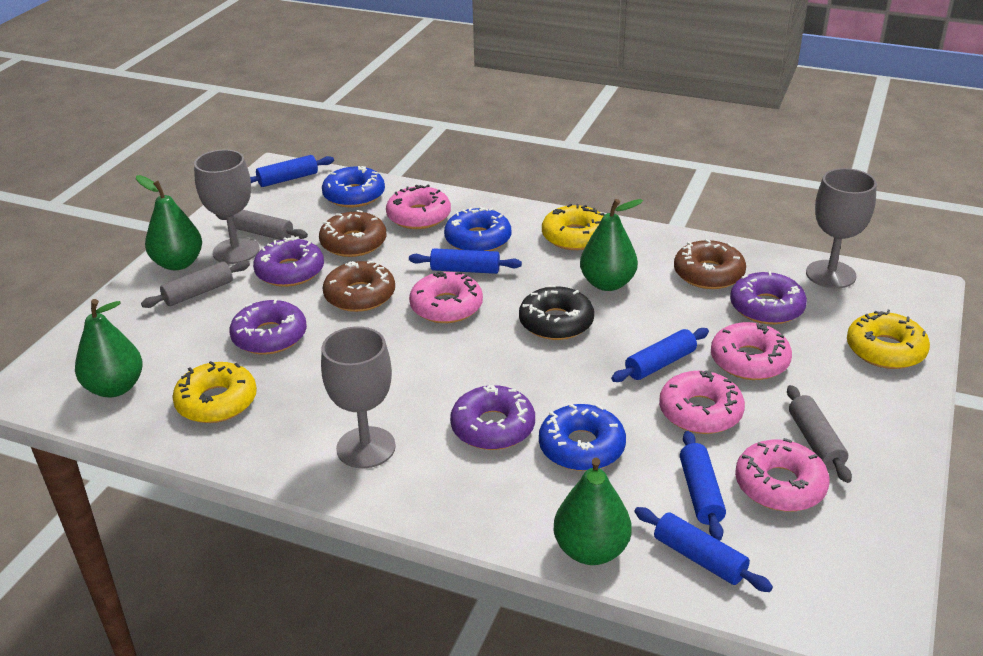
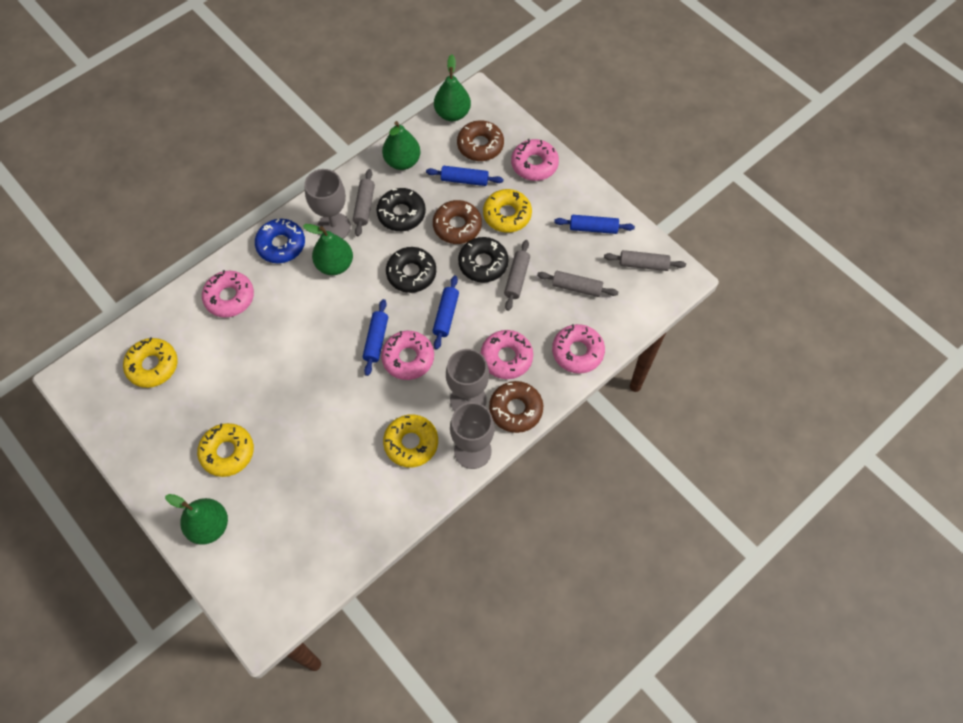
black donut: [519,285,594,340] = 1 -> [377,188,426,231] [386,247,436,293] [458,237,508,283] = 3
blue donut: [322,166,385,207] [444,206,511,251] [539,404,626,471] = 3 -> [255,219,305,263] = 1
blue rolling pin: [250,155,334,187] [409,248,522,274] [611,328,709,382] [635,507,773,592] [680,431,726,541] = 5 -> [363,299,388,376] [426,166,503,186] [433,275,459,350] [554,215,635,234] = 4
grey rolling pin: [141,261,250,308] [216,210,308,240] [787,385,852,483] = 3 -> [353,169,375,236] [504,240,530,311] [537,271,618,297] [604,250,686,271] = 4
purple donut: [229,299,307,355] [253,236,324,287] [450,385,535,450] [730,271,807,325] = 4 -> none = 0
yellow donut: [172,361,257,423] [542,204,604,250] [847,310,930,369] = 3 -> [123,337,178,388] [197,423,254,477] [383,415,438,467] [483,189,532,233] = 4

